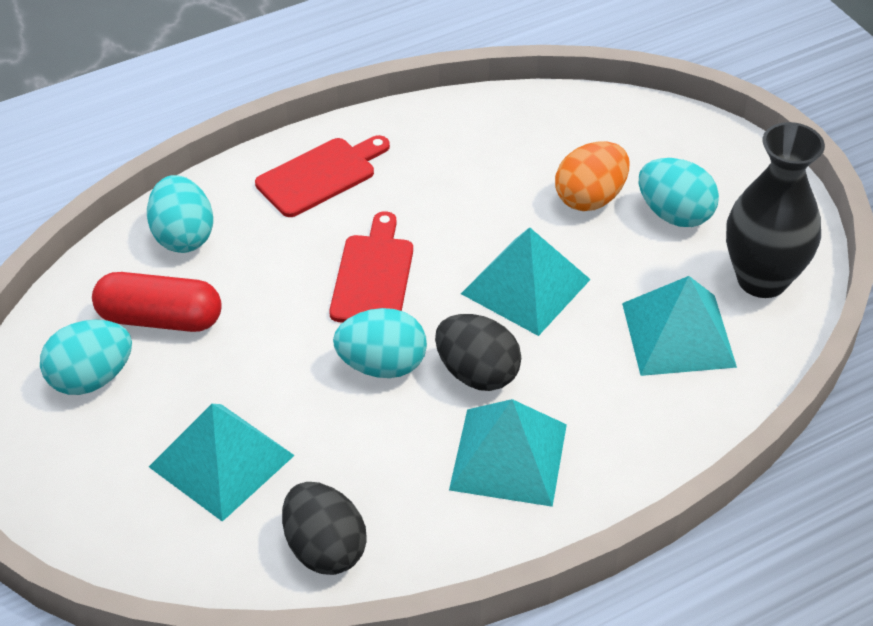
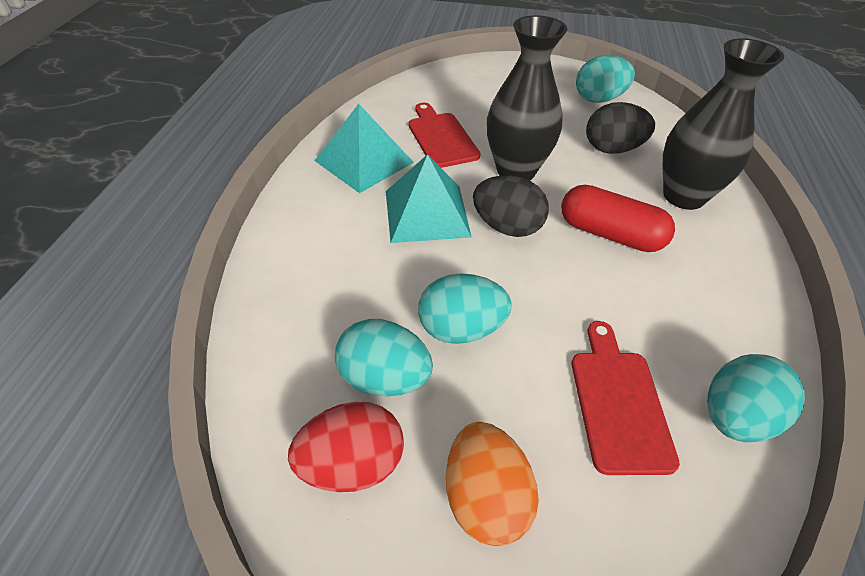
black vase: [726,122,825,298] = 1 -> [487,15,567,181] [662,38,784,210] = 2
red egg: none = 0 -> [288,402,404,492] = 1
turquoise pyramid: [149,404,295,522] [449,399,567,507] [461,227,591,336] [622,276,737,376] = 4 -> [315,104,414,193] [386,154,471,243] = 2

